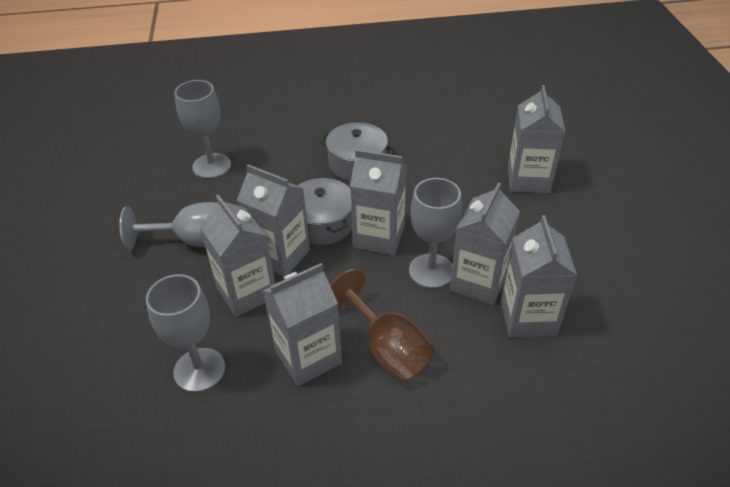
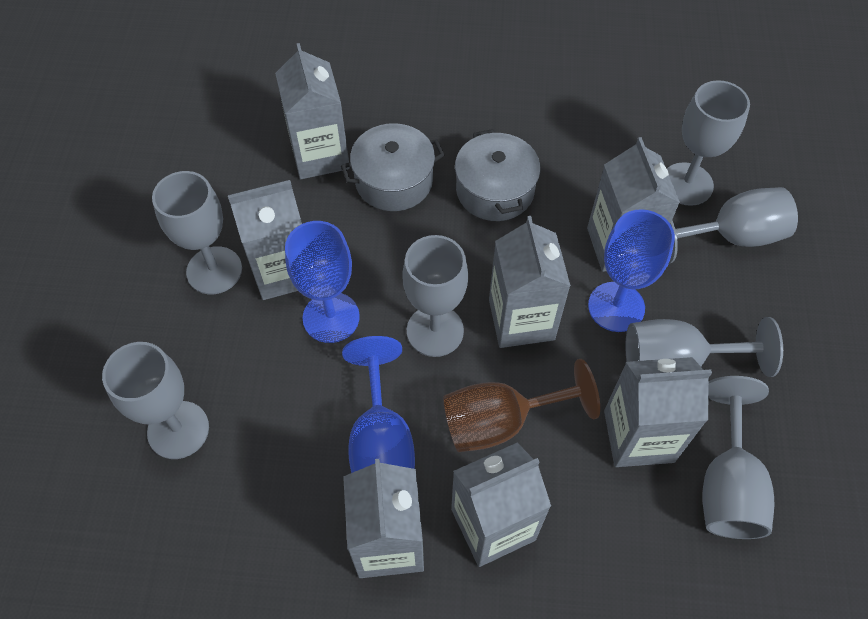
blue goblet: none = 0 -> [285,221,360,343] [342,336,415,473] [588,209,675,332] = 3
grey goblet: [119,202,216,250] [146,274,225,392] [174,80,231,179] [409,178,462,288] = 4 -> [102,342,209,459] [152,171,242,294] [402,235,468,357] [625,317,783,377] [667,80,750,206] [669,187,798,263] [702,376,774,539] = 7

